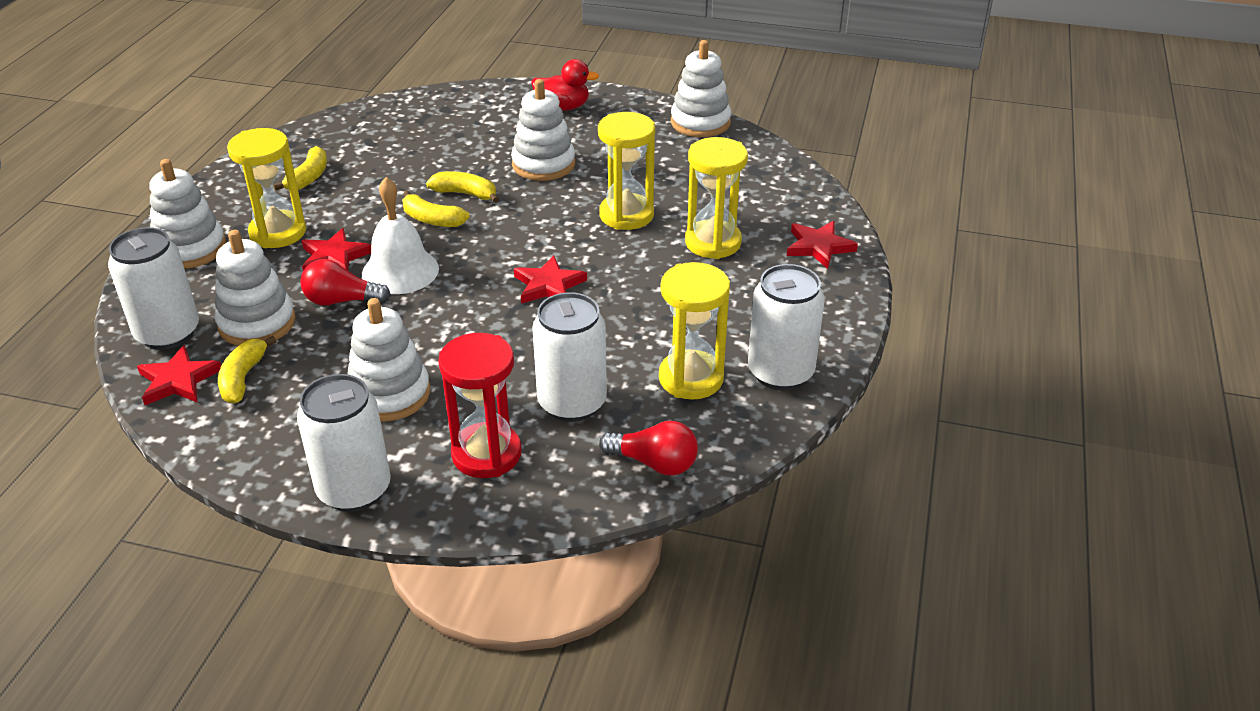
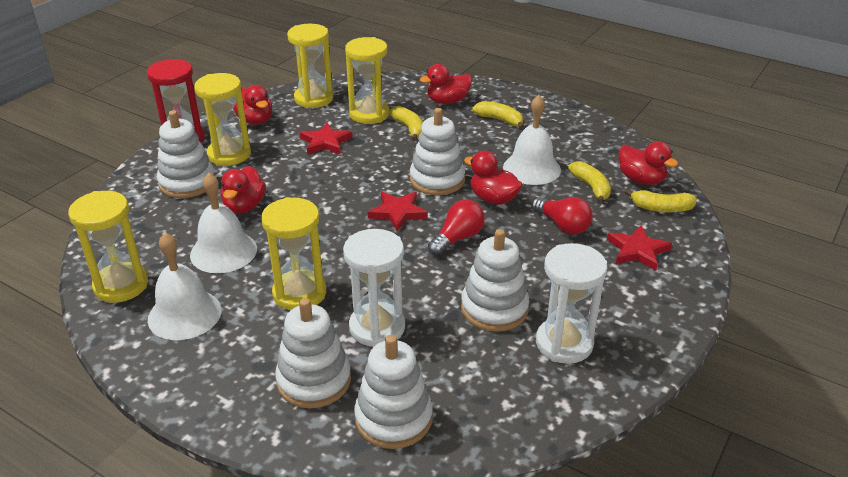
red duck: [531,59,599,111] = 1 -> [221,166,266,214] [233,85,272,125] [420,64,472,104] [464,151,523,205] [619,141,678,185] = 5
red star: [137,345,221,405] [302,228,371,271] [514,255,587,304] [787,221,858,269] = 4 -> [300,122,353,155] [368,192,428,231] [607,225,672,270] = 3
white bell: [362,177,439,294] = 1 -> [148,233,222,340] [190,173,257,273] [503,95,561,185] = 3
white can: [108,227,199,350] [297,374,391,512] [532,292,607,422] [748,264,825,391] = 4 -> none = 0
white hourglass: none = 0 -> [343,229,405,347] [536,243,607,364] = 2
yellow hourglass: [227,128,306,248] [598,112,655,230] [659,262,730,400] [685,137,748,259] = 4 -> [68,191,148,303] [194,73,251,166] [261,197,326,310] [287,24,333,108] [345,37,389,124] = 5

